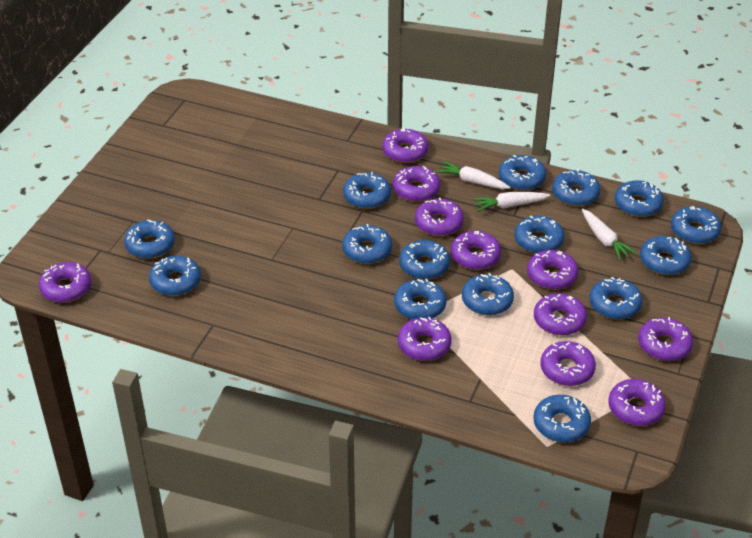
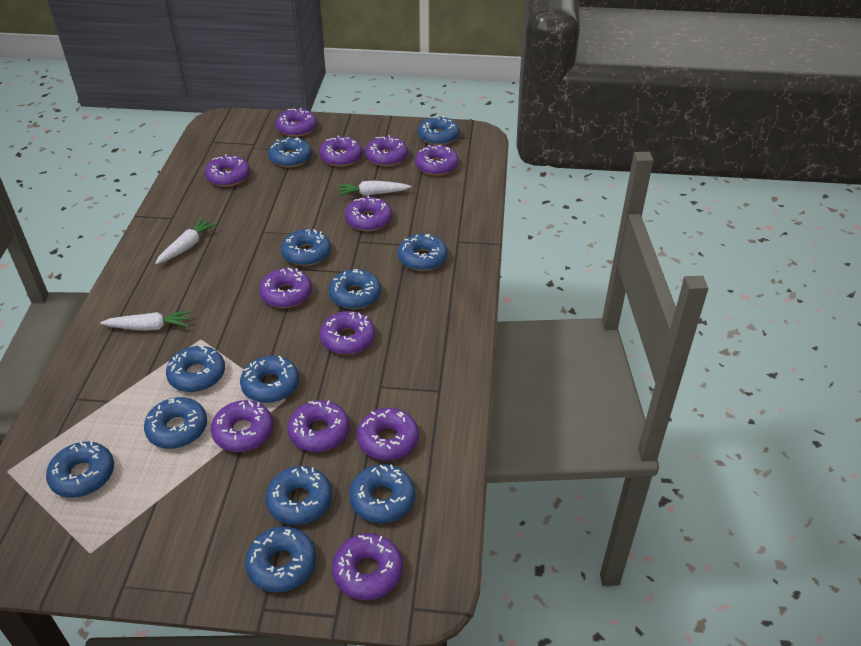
blue donut: [124,219,175,259] [149,256,201,296] [342,224,392,264] [343,172,391,209] [394,279,446,320] [399,240,450,279] [462,273,514,315] [499,155,546,190] [515,216,564,253] [534,395,591,443] [552,169,601,206] [589,277,642,319] [615,180,664,217] [640,236,692,275] [671,206,721,244] = 15 -> [46,441,114,498] [144,397,207,449] [166,345,225,392] [240,356,299,403] [245,526,316,593] [265,466,332,525] [268,137,312,167] [281,229,331,266] [329,269,381,309] [349,464,415,523] [398,234,448,271] [418,116,459,145] = 12
purple donut: [39,262,91,303] [382,129,428,163] [393,166,440,202] [398,317,452,361] [415,197,464,236] [451,231,501,270] [527,250,578,290] [534,293,587,335] [541,341,596,386] [608,379,666,426] [638,317,693,361] = 11 -> [205,154,250,187] [211,400,273,452] [259,267,312,308] [275,108,317,137] [287,400,350,452] [319,135,362,167] [320,311,375,355] [332,533,403,600] [345,196,392,231] [357,408,419,460] [365,135,408,166] [415,145,458,176] = 12

